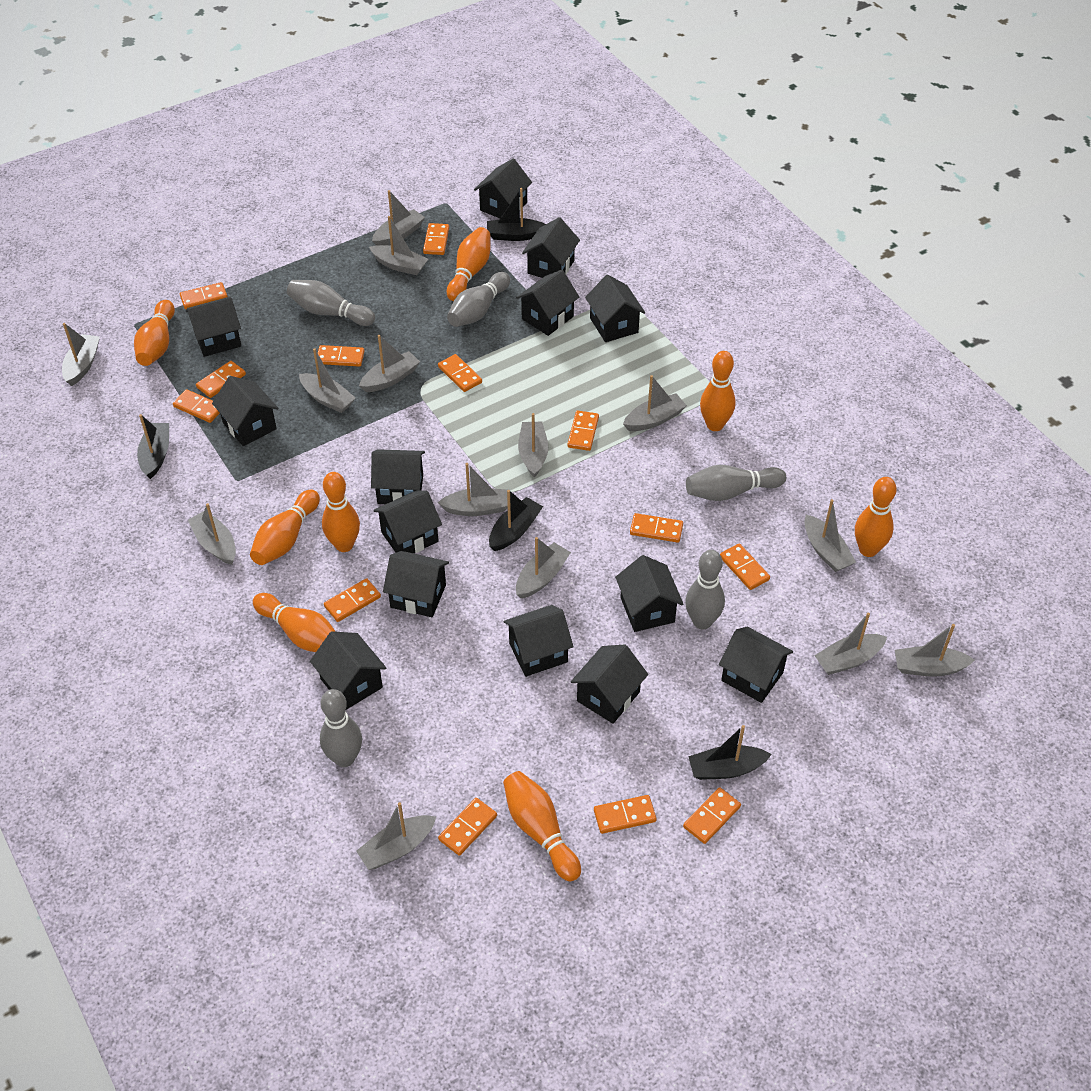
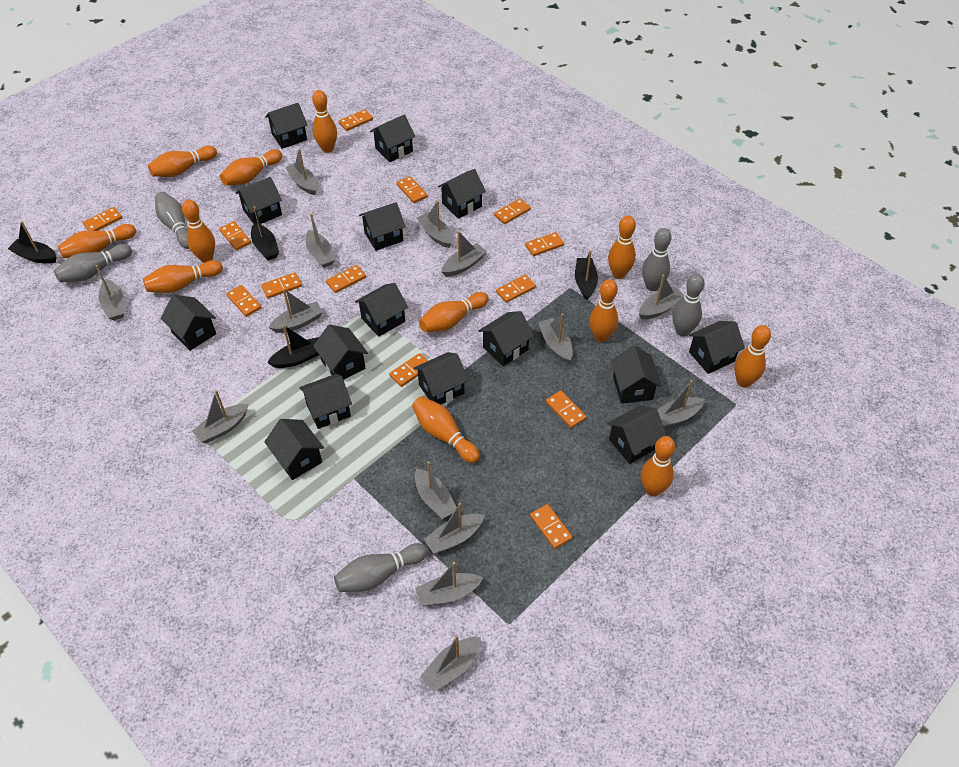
black house: [186,296,241,357] [212,376,278,446] [310,631,386,710] [371,449,425,504] [373,490,442,553] [383,551,449,617] [474,158,532,218] [504,605,574,677] [516,270,579,336] [522,217,580,278] [571,644,648,724] [585,275,645,342] [615,555,684,632] [719,627,793,703] = 14 -> [161,295,216,351] [236,177,282,224] [264,419,324,480] [265,103,308,149] [299,374,352,429] [313,324,368,380] [355,283,408,337] [359,202,406,251] [370,114,415,162] [414,352,468,404] [438,169,486,219] [479,311,534,366] [607,405,667,464] [611,345,662,404] [689,321,745,374] = 15
orange bowling pin: [134,300,175,366] [250,490,320,565] [253,593,336,652] [322,472,360,552] [447,227,491,301] [503,771,581,882] [700,351,736,431] [855,477,897,557] = 8 -> [58,224,136,258] [143,260,223,293] [148,146,217,177] [182,200,215,263] [220,149,282,185] [312,90,337,153] [412,396,480,463] [419,292,489,332] [589,279,618,342] [608,216,636,279] [641,436,675,497] [734,325,771,388] = 12

